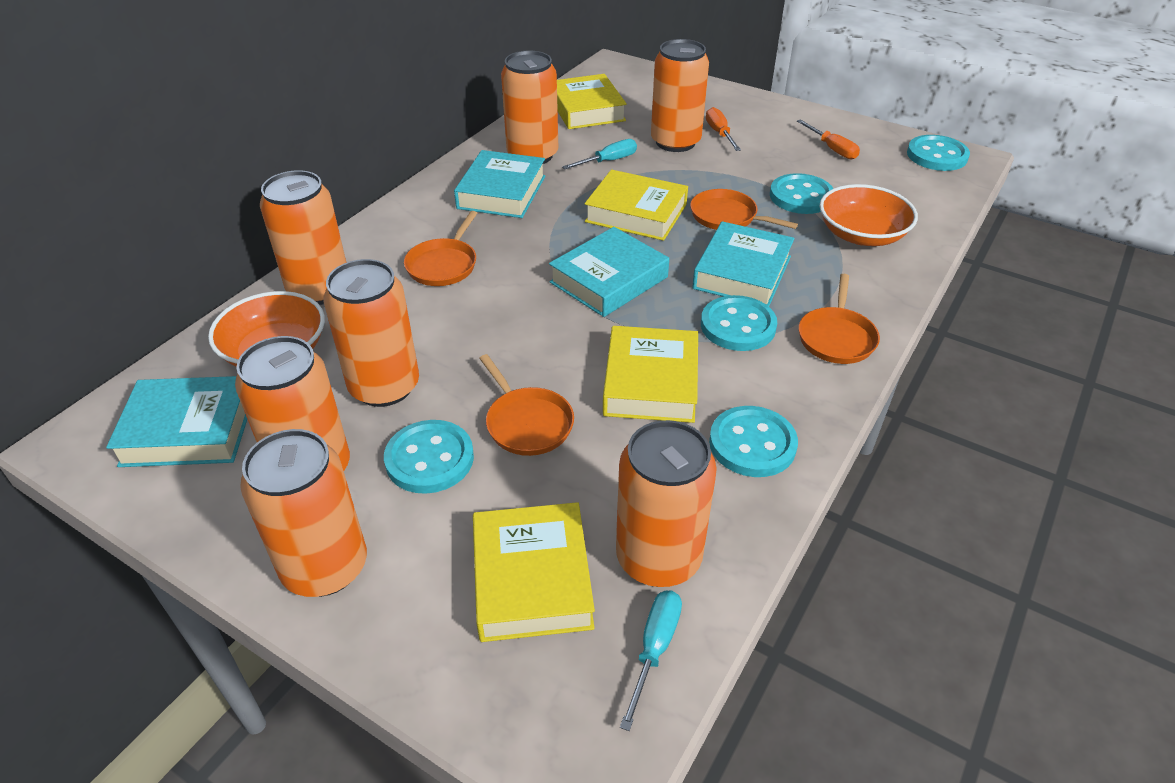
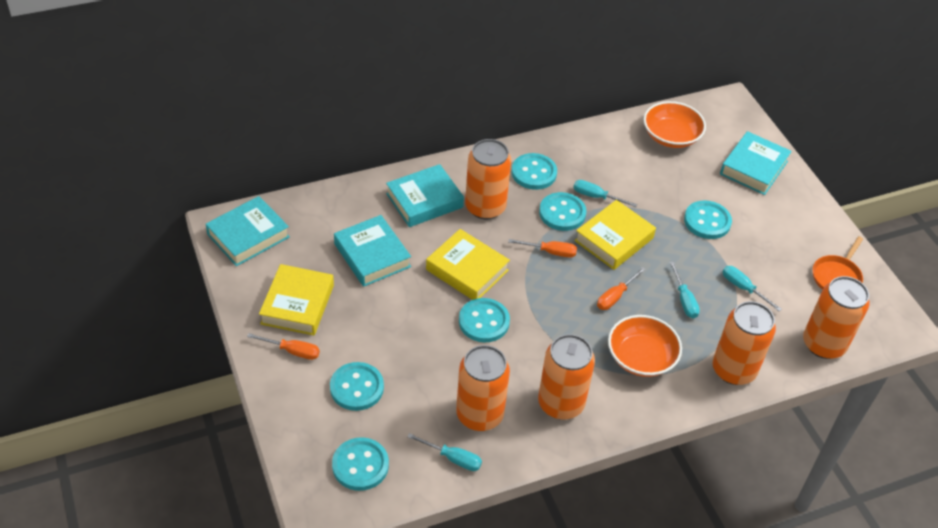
orange can: [235,336,350,471] [240,429,367,597] [260,170,346,305] [323,259,419,407] [501,50,558,164] [616,420,717,587] [651,39,709,152] = 7 -> [456,345,510,431] [465,139,511,219] [538,334,595,419] [712,301,776,385] [803,276,869,359] = 5
orange pan: [404,211,477,286] [479,354,574,456] [690,189,798,230] [799,274,880,364] = 4 -> [813,236,863,290] = 1
orange screwdriver: [706,107,741,151] [797,119,860,159] = 2 -> [247,333,320,360] [508,239,577,258] [597,267,646,310] = 3
turquoise button: [384,420,474,494] [701,295,777,351] [709,406,798,477] [770,173,833,214] [907,135,970,171] = 5 -> [330,362,384,411] [332,437,389,491] [459,298,510,342] [512,153,557,190] [539,192,587,231] [684,200,732,239] = 6
turquoise screwdriver: [562,139,637,169] [620,590,682,731] = 2 -> [407,433,482,471] [573,180,637,207] [670,262,700,318] [723,266,782,311] = 4
yellow book: [473,502,595,642] [557,74,627,129] [585,170,688,241] [603,326,698,423] = 4 -> [259,264,334,335] [426,229,510,300] [574,200,656,270] = 3

